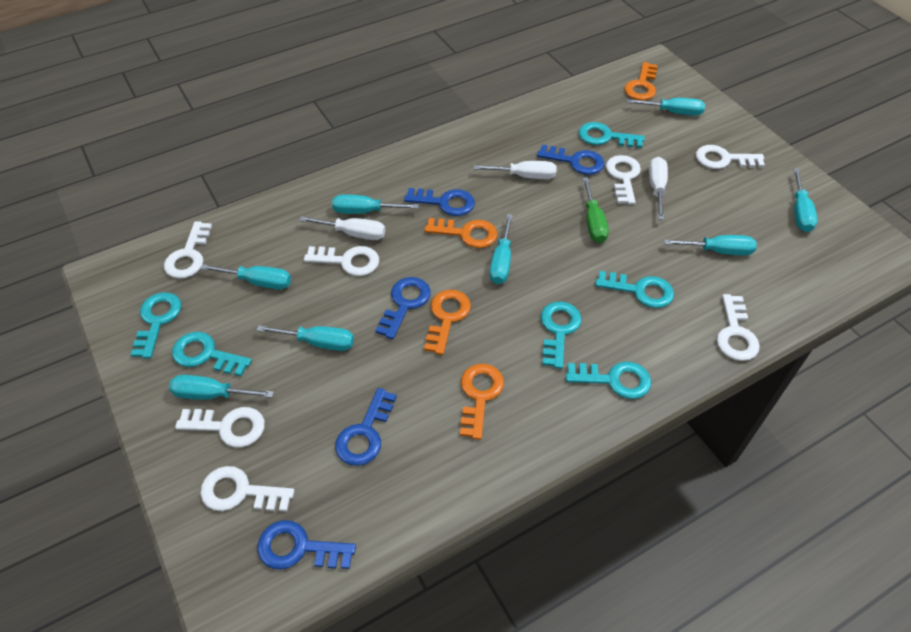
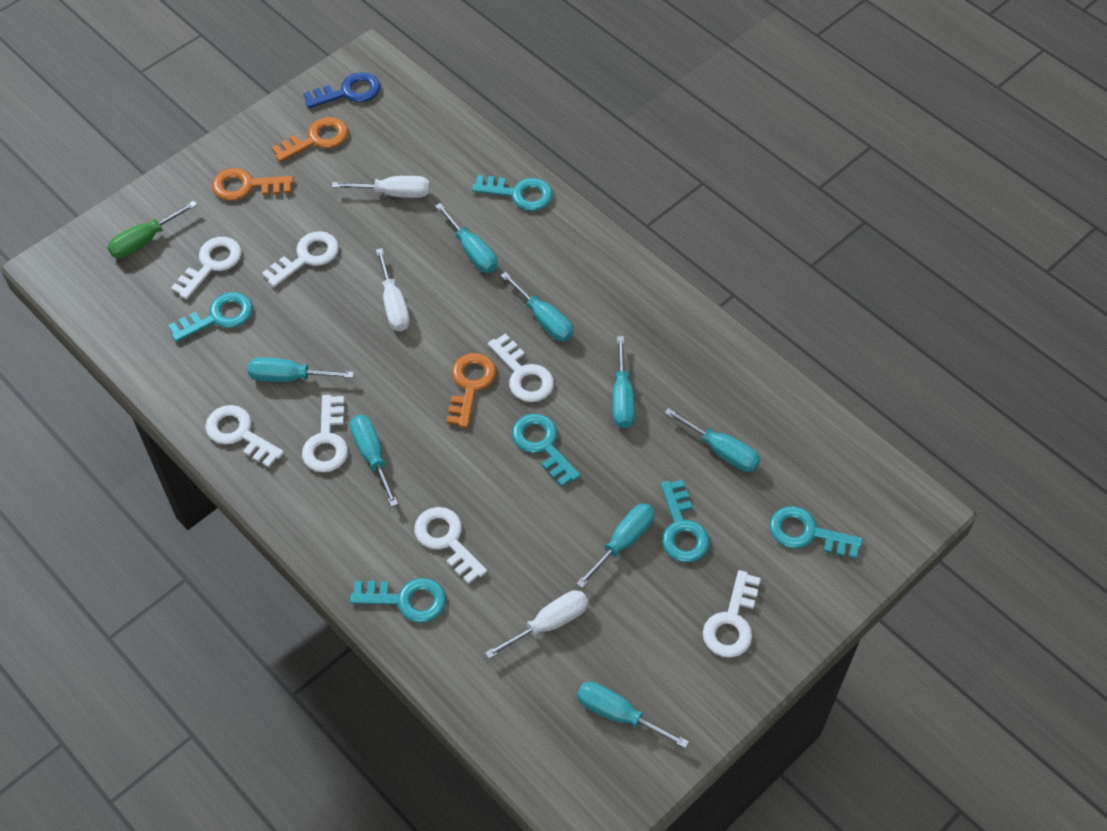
blue key: [257,520,356,570] [335,388,397,466] [376,277,431,339] [404,188,475,216] [537,145,604,175] = 5 -> [303,72,381,108] = 1
orange key: [424,218,498,248] [424,290,471,355] [460,364,504,440] [624,62,658,101] = 4 -> [212,168,293,201] [271,117,348,162] [447,353,496,428] = 3

